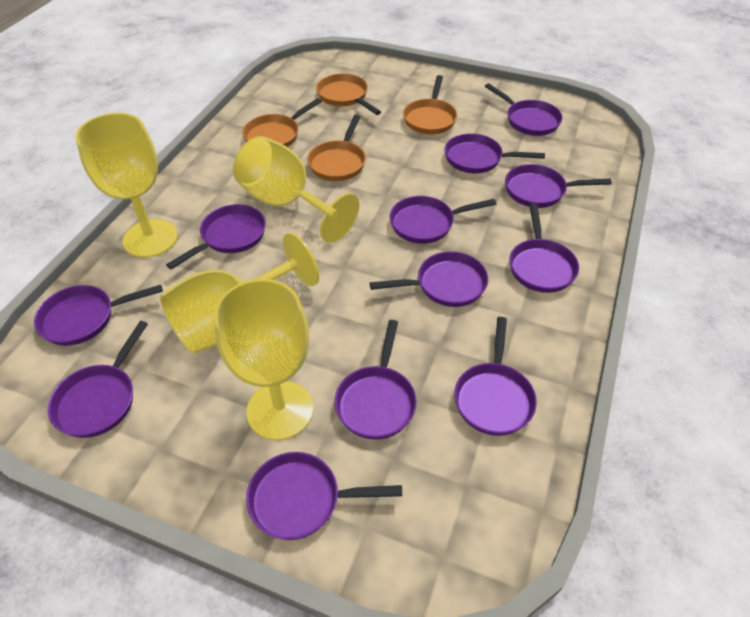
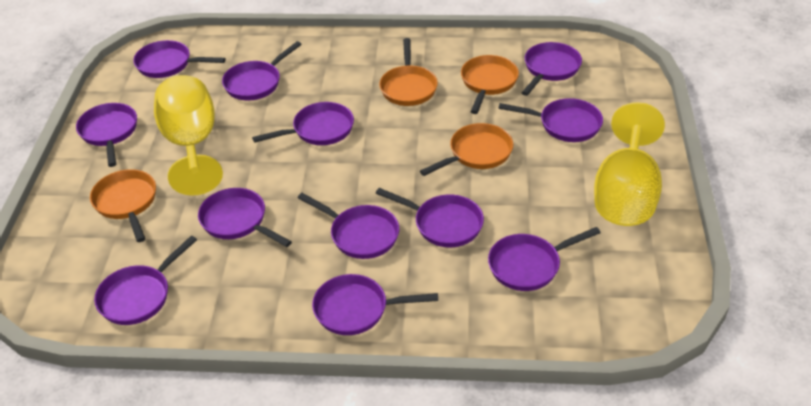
yellow goblet: [75,113,178,258] [160,233,319,354] [214,279,313,440] [233,136,359,243] = 4 -> [154,75,223,195] [594,102,665,226] = 2

